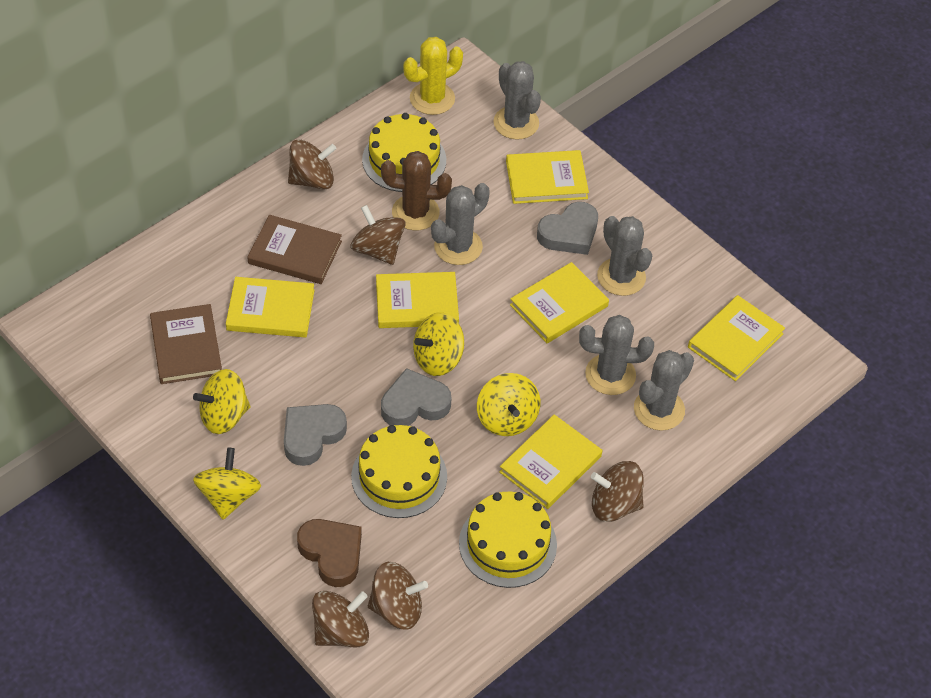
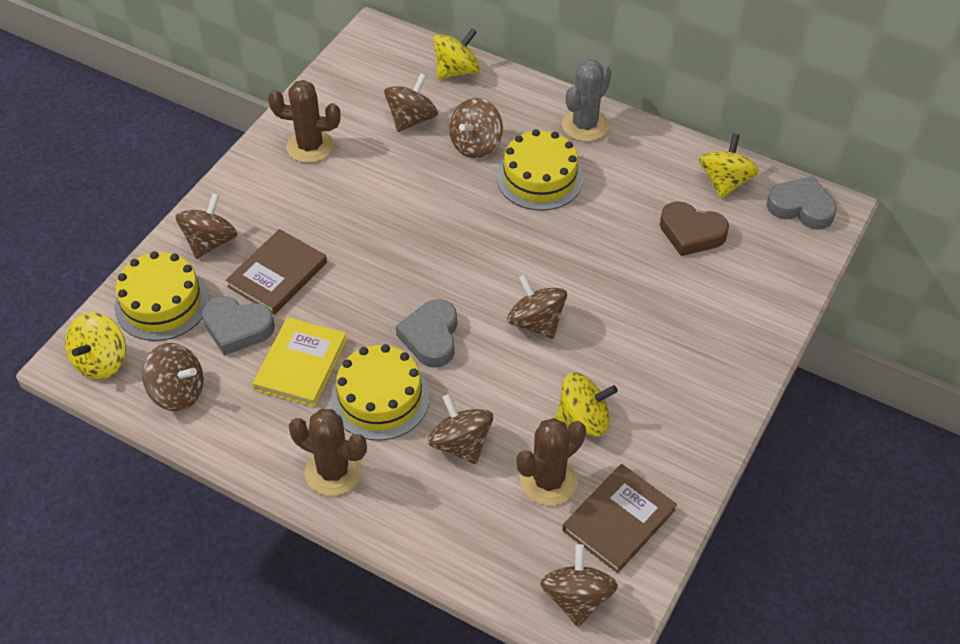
brown cactus: [381,151,452,230] = 1 -> [268,80,341,163] [289,409,367,496] [517,418,586,506] = 3
brown spinning top: [288,139,336,190] [312,591,369,648] [350,205,406,265] [368,562,428,630] [591,461,644,522] = 5 -> [142,343,203,412] [175,193,238,259] [384,73,438,132] [428,394,493,464] [449,98,503,158] [507,274,567,339] [540,544,618,627] = 7
grey cactus: [431,183,490,265] [494,61,541,140] [579,315,654,395] [597,216,652,296] [634,350,694,431] = 5 -> [562,59,611,142] = 1
yellow book: [226,277,315,337] [376,272,459,328] [499,414,602,509] [506,150,589,204] [510,262,609,343] [688,295,785,381] = 6 -> [253,317,347,407] = 1
yellow cactus: [403,37,463,115] = 1 -> none = 0

